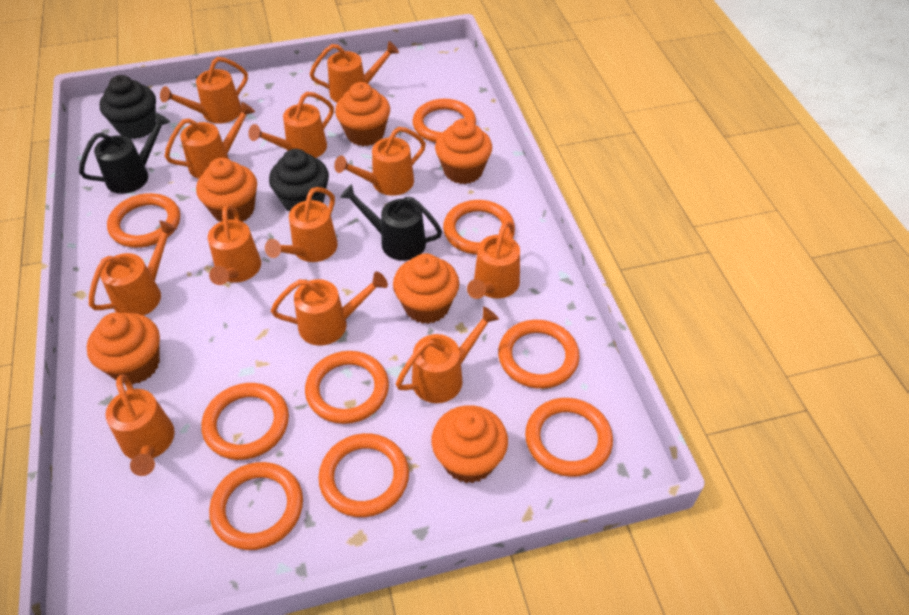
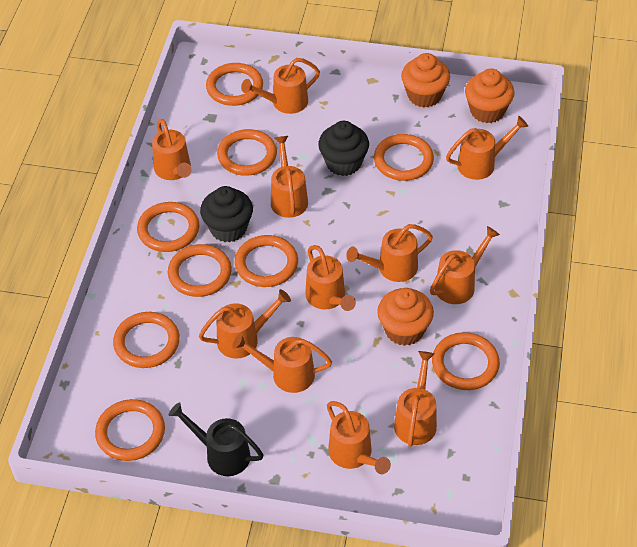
black watering can: [79,113,170,194] [340,184,442,261] = 2 -> [169,402,264,476] = 1
orange cupcake: [87,312,160,385] [196,158,257,222] [335,82,390,146] [393,253,459,324] [431,405,508,483] [435,118,492,184] = 6 -> [377,288,434,346] [401,53,450,107] [465,69,515,123] = 3
orange watering can: [89,220,177,315] [105,374,175,476] [160,57,248,124] [164,102,255,179] [208,205,261,285] [248,92,334,158] [265,187,338,262] [271,271,388,346] [310,41,399,103] [334,127,426,196] [396,307,499,403] [467,221,520,299] = 12 -> [152,119,192,180] [199,289,291,359] [232,334,332,393] [241,58,320,114] [271,136,308,218] [305,245,356,311] [327,401,391,474] [346,224,433,282] [394,351,437,447] [430,226,500,304] [446,116,528,180] = 11

